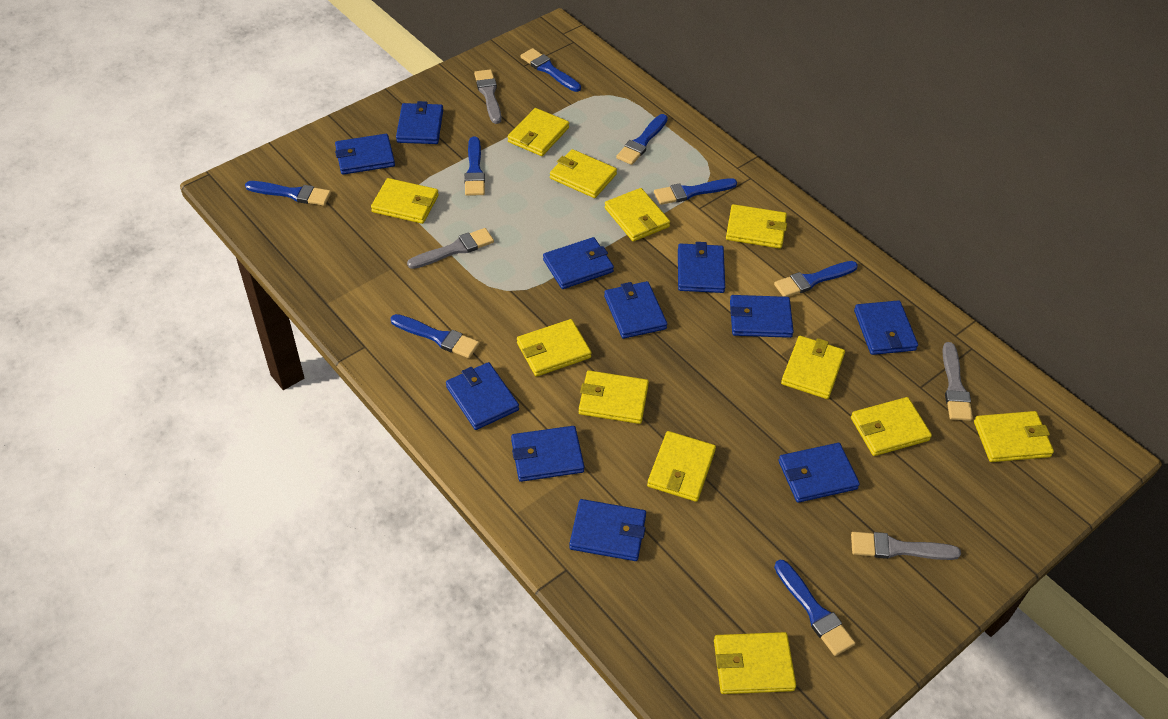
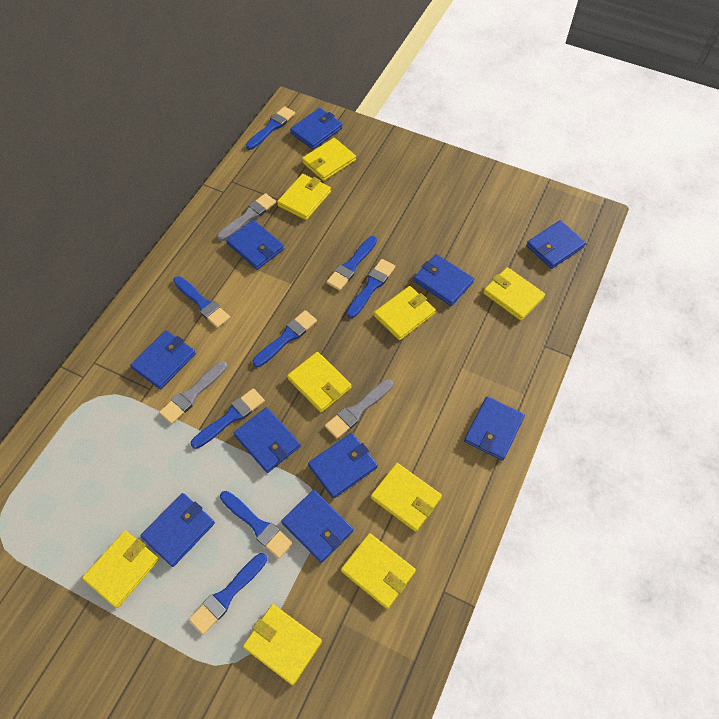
blue wallet: [335,134,395,175] [396,101,443,144] [446,362,519,430] [511,426,585,482] [543,237,614,289] [569,499,646,561] [604,281,667,339] [678,242,725,293] [730,295,794,338] [778,443,860,503] [854,300,918,355] = 11 -> [130,330,196,389] [140,493,215,567] [226,220,284,270] [234,407,301,473] [281,490,353,563] [290,108,343,149] [308,433,378,499] [414,254,474,306] [464,396,525,461] [526,220,586,269] = 10
grey brush: [407,228,494,269] [474,69,502,124] [851,532,961,560] [942,342,973,421] = 4 -> [159,361,227,424] [217,193,276,241] [325,379,393,439] = 3
yellow wallet: [371,178,439,224] [508,108,569,156] [517,319,592,377] [550,149,617,198] [579,371,649,424] [604,188,670,241] [647,431,716,502] [714,632,796,694] [726,204,787,249] [781,336,845,399] [851,397,932,456] [974,411,1054,462] = 12 -> [82,531,159,608] [243,604,322,685] [277,174,331,220] [287,352,351,413] [302,138,356,181] [341,533,416,609] [371,463,442,532] [374,286,436,340] [483,267,545,321] = 9

